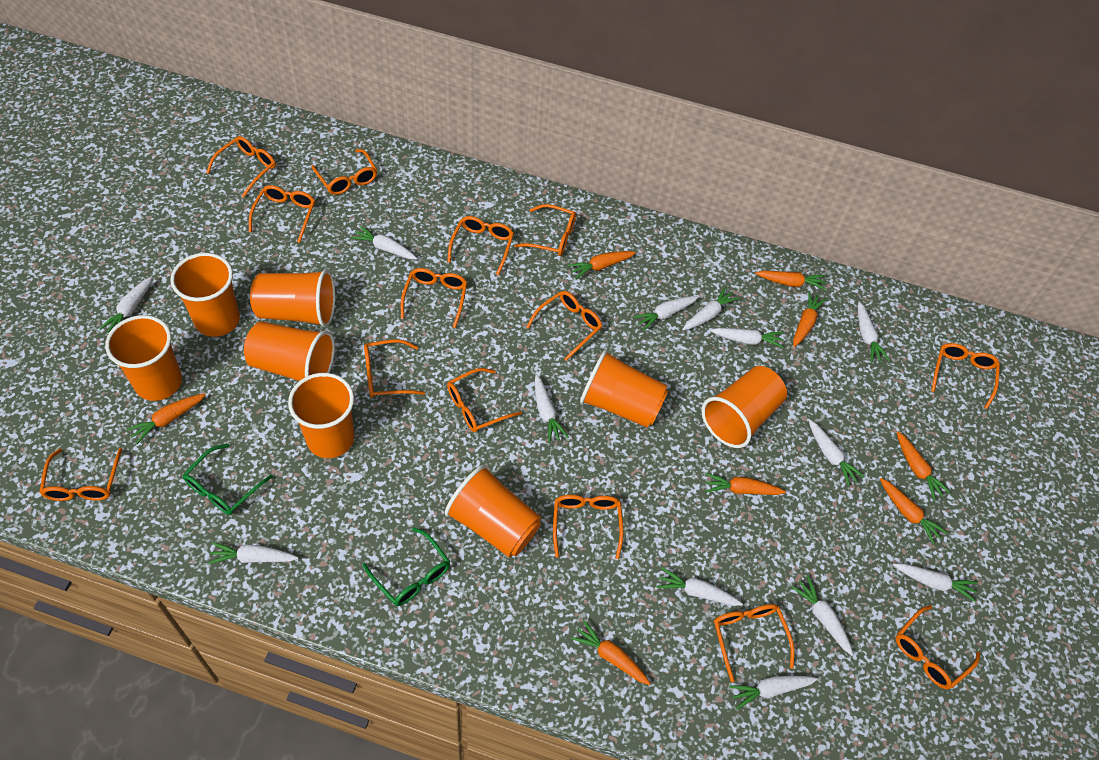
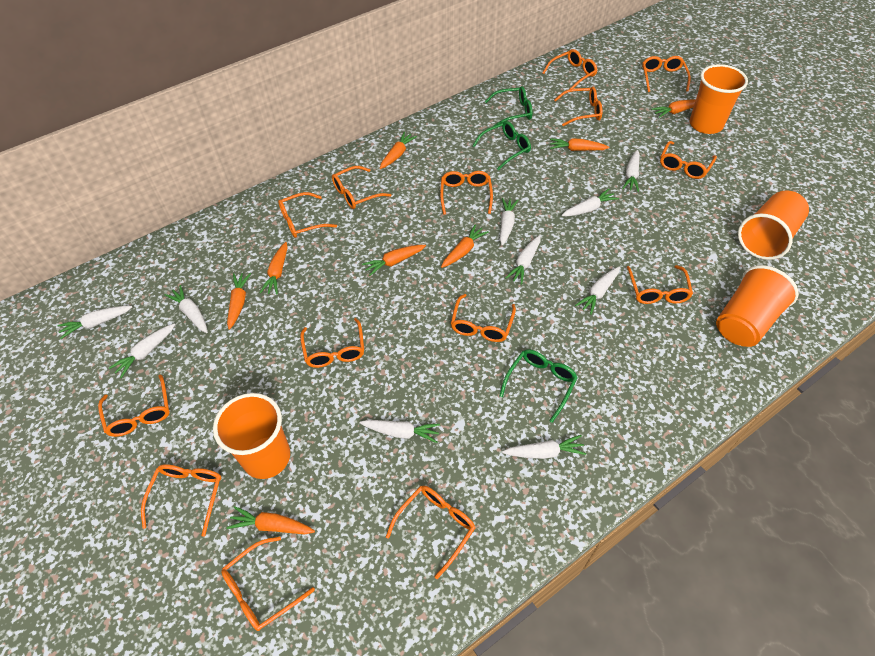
green glasses: [183,444,273,515] [362,527,450,606] = 2 -> [472,121,531,170] [484,86,532,126] [499,349,578,423] = 3
orange cup: [105,315,182,401] [170,253,240,337] [244,322,335,381] [250,270,335,327] [288,373,354,458] [445,465,541,558] [580,350,668,427] [701,366,787,448] = 8 -> [213,393,290,479] [690,64,748,134] [716,265,799,347] [738,190,809,260] = 4
white carrot: [99,276,153,333] [208,542,299,564] [350,225,417,260] [535,375,569,443] [633,296,699,331] [657,567,743,606] [682,287,739,331] [710,328,784,348] [729,675,818,709] [791,576,854,656] [808,419,865,486] [858,302,890,363] [893,563,978,602] = 13 -> [57,306,132,339] [109,323,175,378] [164,285,208,333] [360,420,440,443] [500,198,518,246] [502,435,586,459] [505,235,541,285] [561,189,619,216] [575,267,620,315] [622,150,640,192] = 10

